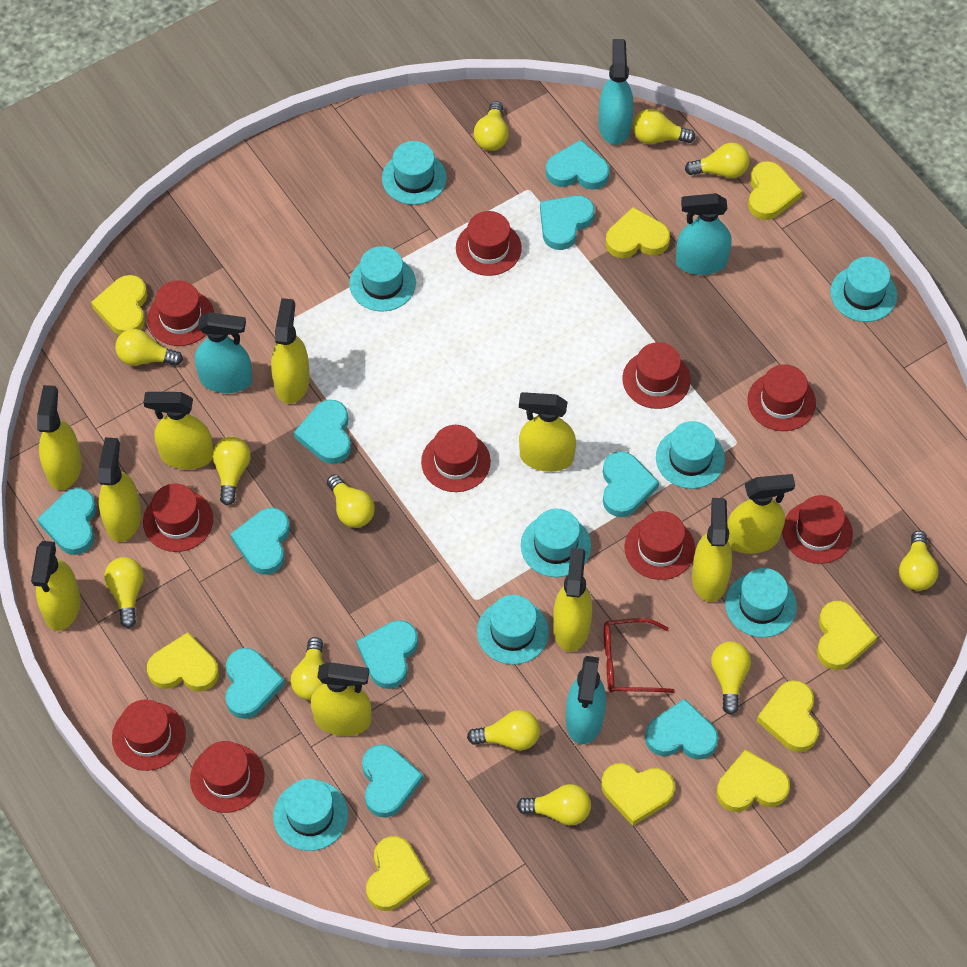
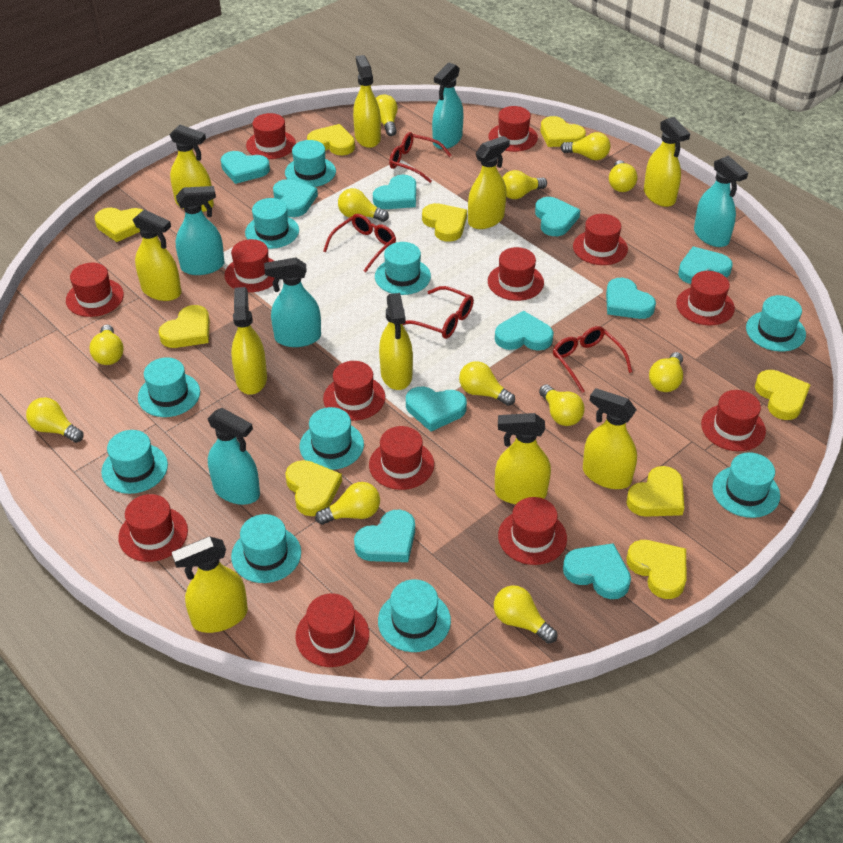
red glasses: [604,618,675,693] = 1 -> [323,214,396,272] [389,132,452,183] [403,286,474,339] [553,326,632,393] = 4
red hat: [112,699,186,771] [143,484,213,552] [147,280,214,346] [190,741,265,813] [421,425,491,492] [456,211,522,276] [622,342,691,409] [625,511,695,580] [747,364,816,431] [782,495,853,564] = 10 -> [66,263,124,317] [118,494,188,562] [224,239,274,292] [246,113,296,159] [295,593,369,667] [323,361,385,421] [369,426,434,490] [488,247,544,301] [489,106,538,152] [498,497,567,565] [573,214,628,265] [676,271,735,325] [701,390,766,451] = 13
turquoise hat: [273,779,348,851] [349,246,416,312] [382,141,447,205] [477,595,549,665] [521,509,591,577] [656,421,725,489] [725,568,797,638] [830,257,897,322] = 8 -> [101,430,168,494] [138,357,200,417] [231,514,301,583] [245,198,299,249] [285,140,336,187] [300,407,364,470] [375,242,431,295] [378,579,451,652] [712,452,780,518] [746,295,806,351] = 10
turquoise spray bottle: [195,312,252,393] [566,656,606,744] [599,39,634,145] [676,193,732,275] = 4 -> [176,186,224,275] [207,408,260,505] [264,258,321,347] [432,62,464,149] [694,156,748,247] = 5

